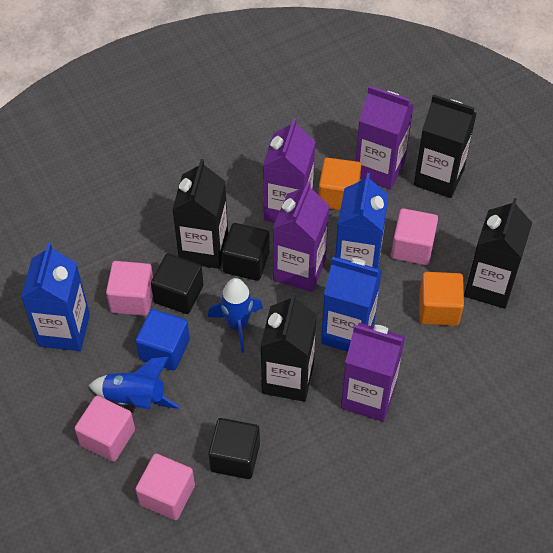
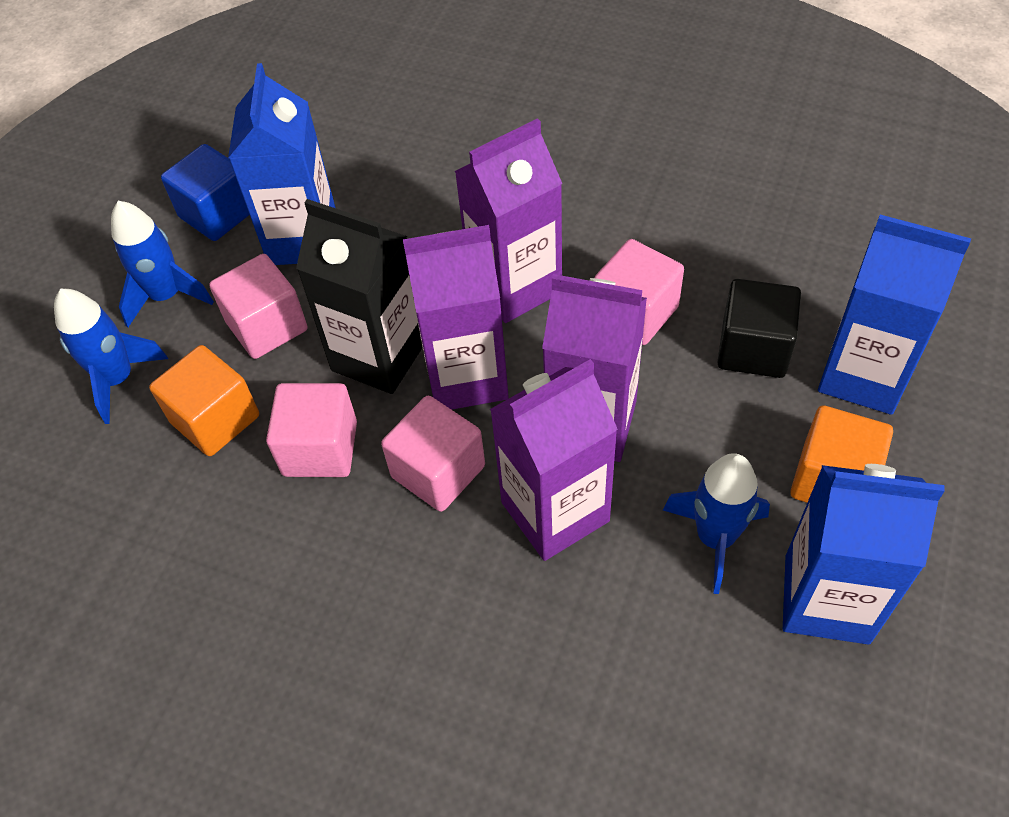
black carton: [172,159,228,269] [260,293,317,402] [414,94,477,198] [464,198,532,309] = 4 -> [296,199,423,394] = 1
black cube: [151,254,204,314] [208,418,260,479] [222,223,270,281] = 3 -> [717,279,801,378] = 1
blue rocket: [89,357,180,410] [208,278,263,353] = 2 -> [54,289,168,424] [111,201,214,327] [663,453,770,594] = 3

